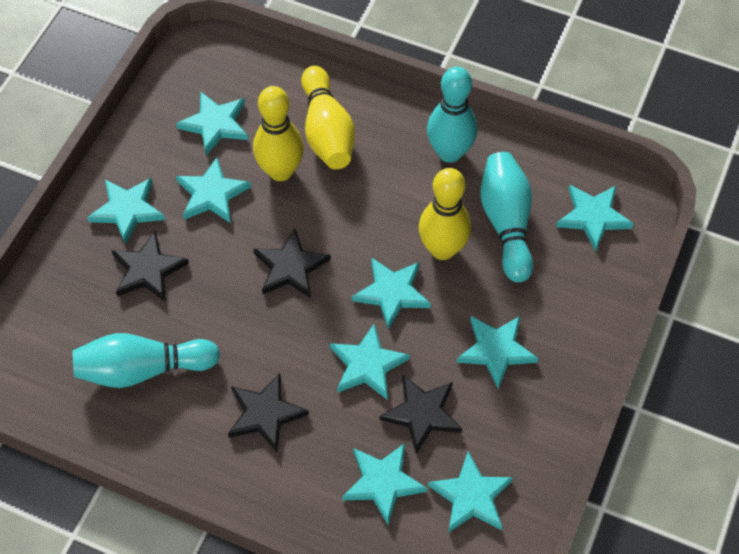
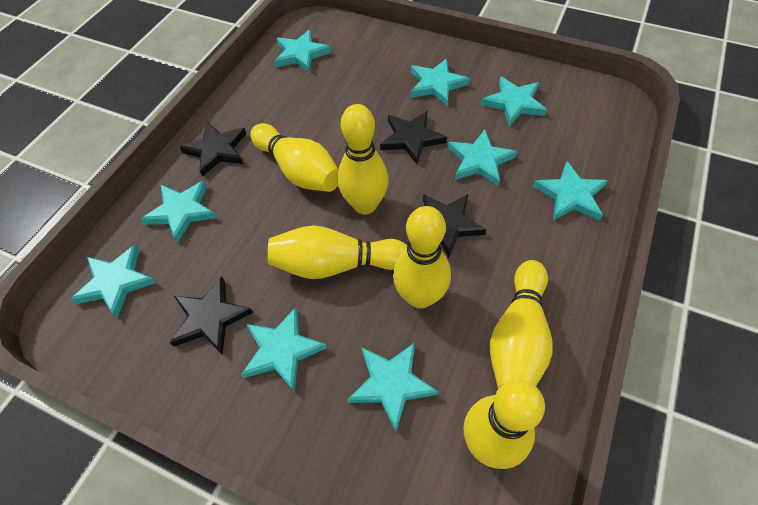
turquoise bowling pin: [73,333,220,388] [427,67,477,163] [480,152,533,282] = 3 -> none = 0
yellow bowling pin: [253,86,304,181] [301,66,355,169] [419,168,471,260] = 3 -> [250,123,339,192] [268,225,407,279] [337,104,389,214] [393,206,451,309] [464,379,545,469] [490,260,553,389] = 6

